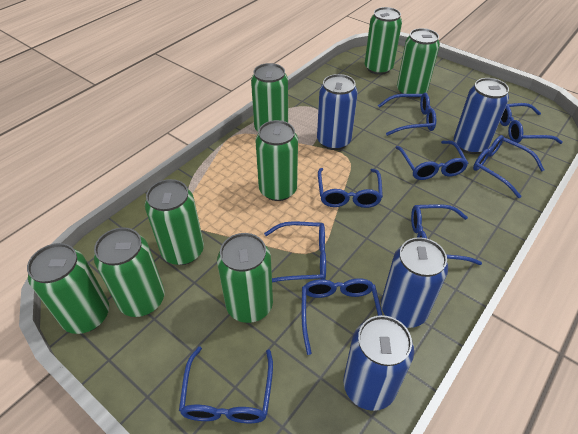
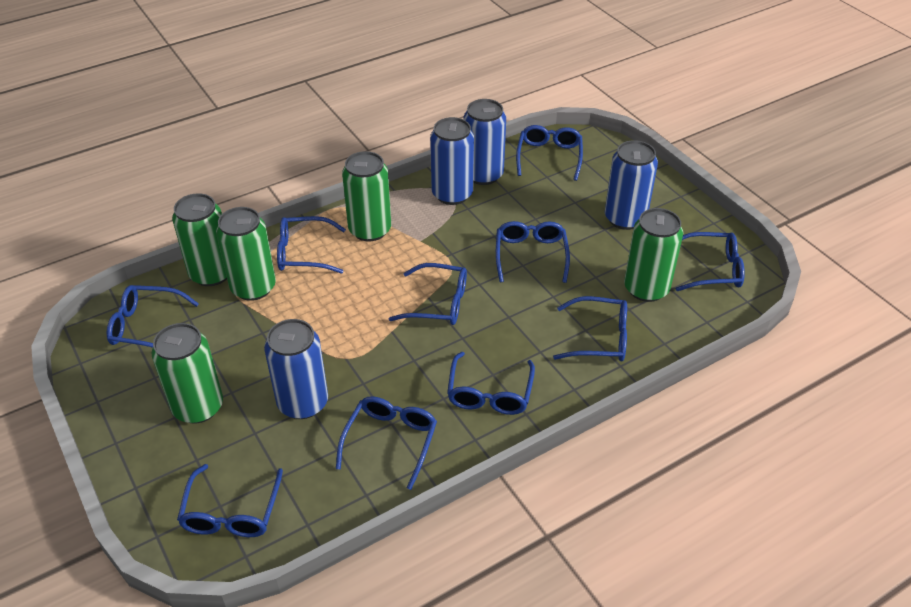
blue glasses: [179,346,273,423] [264,221,326,283] [301,278,382,355] [318,168,383,208] [378,93,436,136] [396,141,469,180] [411,204,482,265] [473,135,544,198] [500,103,563,144] = 9 -> [107,285,199,348] [177,464,283,537] [277,216,346,274] [336,396,437,490] [389,263,467,325] [447,352,535,415] [496,221,570,283] [516,125,583,181] [553,296,627,361] [676,232,745,291] = 10
green can: [27,243,109,334] [94,227,165,317] [145,179,204,265] [217,233,273,323] [251,63,288,132] [256,120,298,201] [365,7,402,75] [397,28,440,99] = 8 -> [151,323,223,424] [172,193,227,286] [216,207,276,301] [342,151,391,242] [624,208,683,302] = 5

